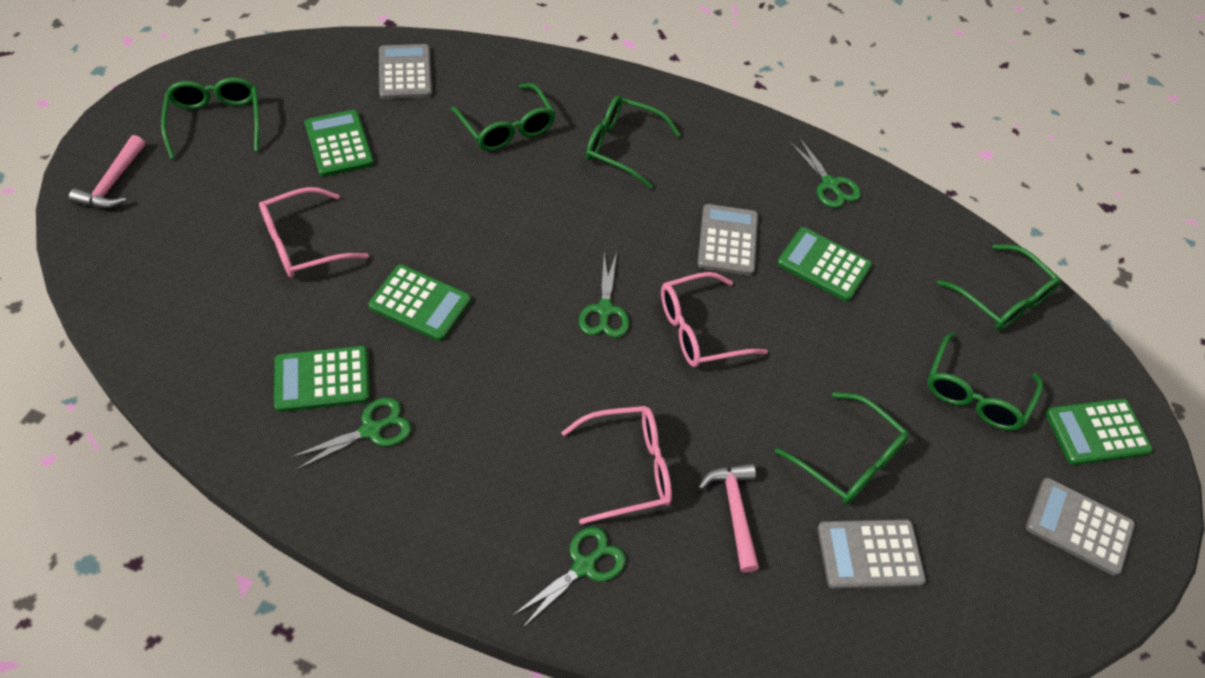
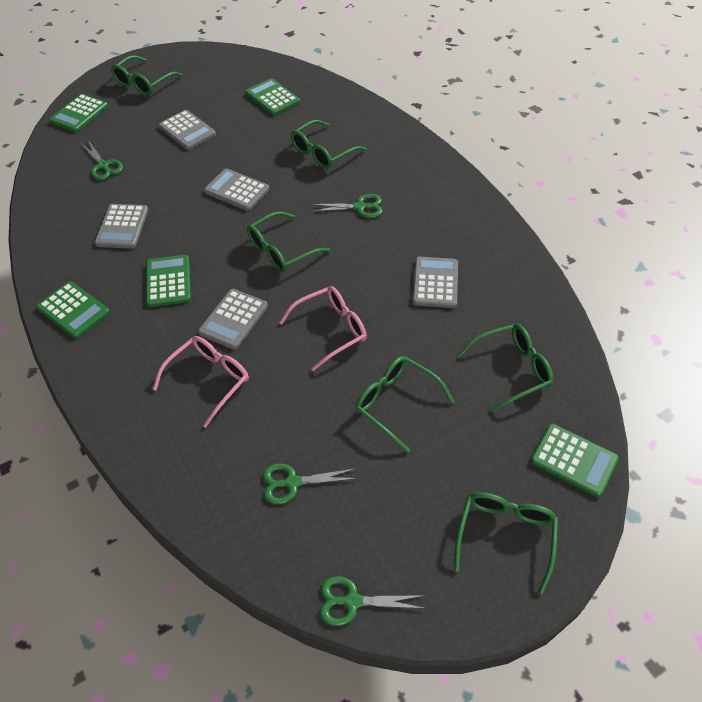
grey calculator: [379,44,432,99] [698,204,758,276] [817,519,926,589] [1026,478,1135,576] = 4 -> [94,204,148,249] [159,110,216,150] [198,289,268,350] [204,168,270,211] [412,257,458,308] = 5
pink glasses: [259,187,369,278] [561,406,672,524] [661,272,768,367] = 3 -> [153,336,249,428] [279,286,367,371] = 2
pink hammer: [69,135,145,209] [698,463,759,573] = 2 -> none = 0

